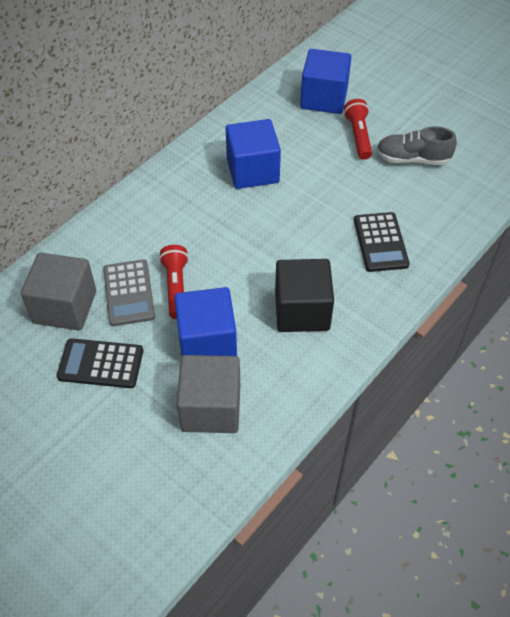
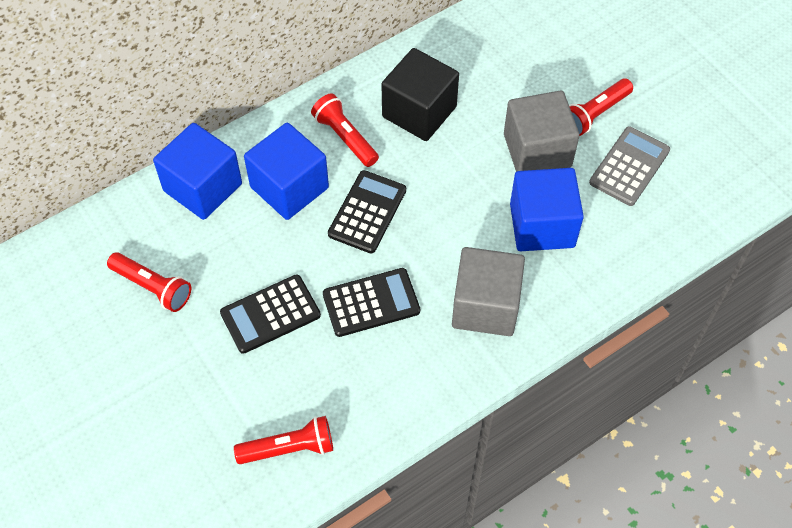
black calculator: [57,338,143,388] [354,212,410,272] = 2 -> [220,274,321,354] [323,268,420,337] [328,170,406,253] = 3
grey shoe: [376,126,457,165] = 1 -> none = 0
red flashlight: [159,245,189,319] [344,99,372,160] = 2 -> [107,252,191,312] [234,416,333,464] [311,93,379,167] [569,79,633,136] = 4

